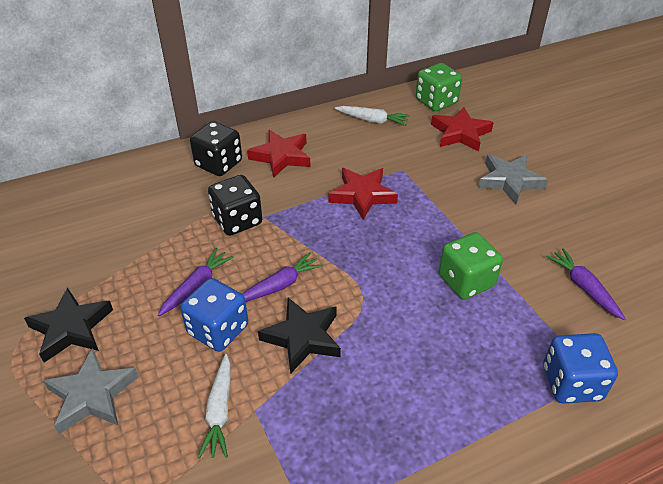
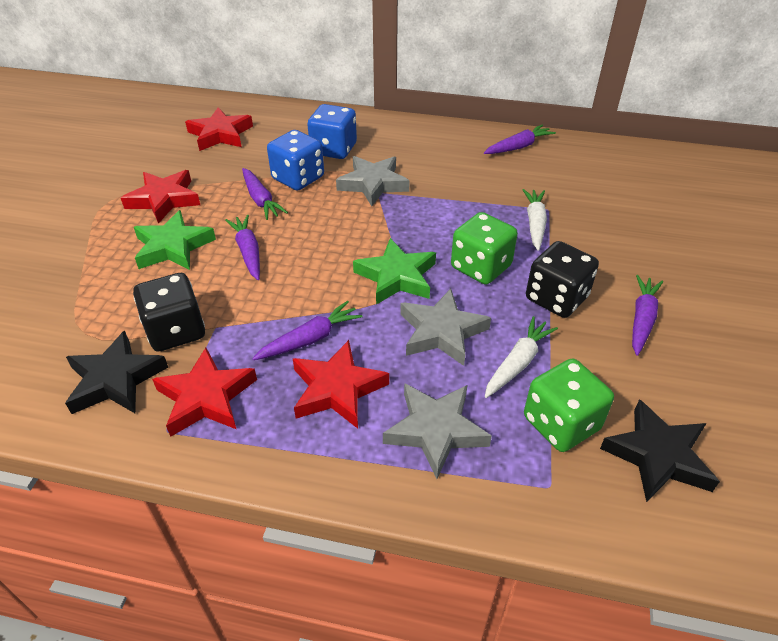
green star: none = 0 -> [134,210,216,270] [353,238,436,305] = 2
grey star: [43,348,139,434] [478,154,548,204] = 2 -> [336,156,410,206] [383,383,492,479] [400,289,491,366] = 3
purple carrot: [158,248,234,316] [242,253,323,302] [546,248,626,320] = 3 -> [225,214,260,280] [242,168,288,220] [252,301,363,360] [484,124,556,154] [632,275,663,356] = 5
red star: [247,130,311,178] [329,168,398,220] [431,107,494,151] = 3 -> [121,170,200,224] [152,347,257,437] [185,107,253,151] [293,340,389,428] = 4

